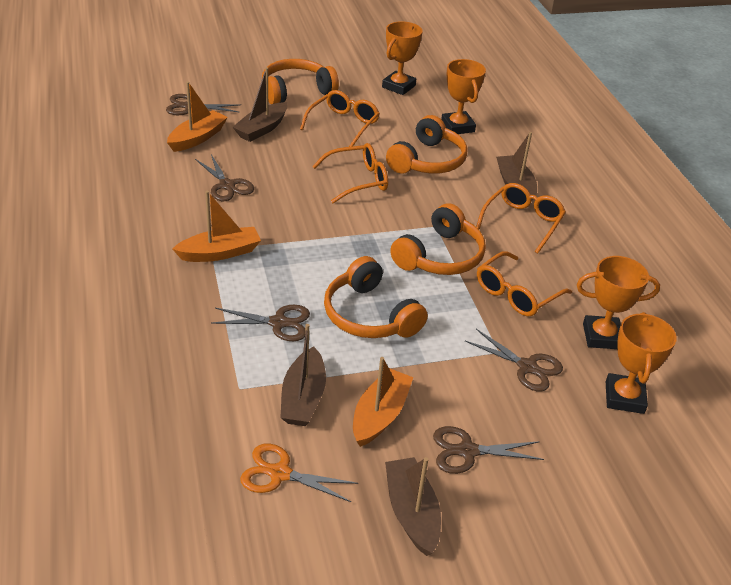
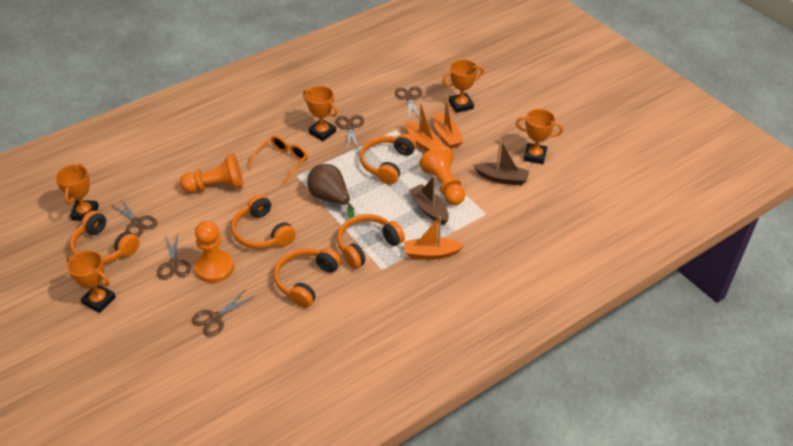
brown boat: [233,67,288,142] [280,324,326,426] [385,457,441,556] [496,132,537,202] = 4 -> [409,176,449,225] [474,140,529,185] = 2
brown pear: none = 0 -> [307,164,354,219] = 1
orange glasses: [300,90,380,147] [312,143,388,203] [476,183,566,254] [477,251,572,316] = 4 -> [248,135,308,185] = 1
orange headphones: [262,59,339,104] [324,256,428,338] [386,115,467,174] [390,203,486,275] = 4 -> [70,211,140,264] [231,194,296,249] [274,248,341,308] [337,214,405,269] [360,134,417,184] = 5
orange pawn: none = 0 -> [180,153,243,193] [195,221,234,283] [419,146,465,205] = 3
orange scissors: [240,444,358,502] = 1 -> none = 0
orange trophy: [382,21,423,95] [441,59,486,134] [577,256,660,349] [606,312,677,414] = 4 -> [55,163,99,221] [66,250,116,313] [303,86,338,141] [442,59,484,113] [516,109,563,164] = 5

